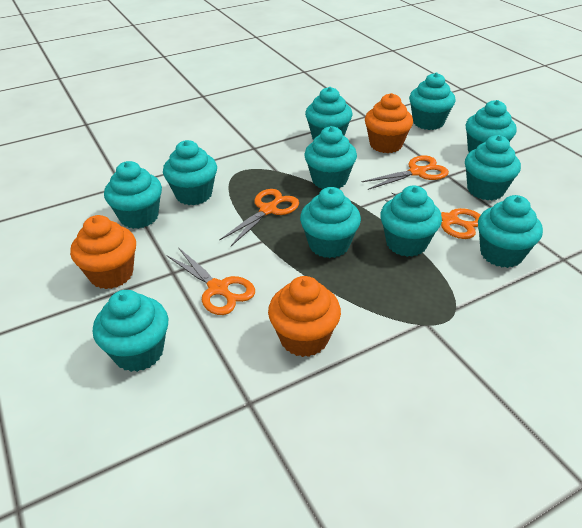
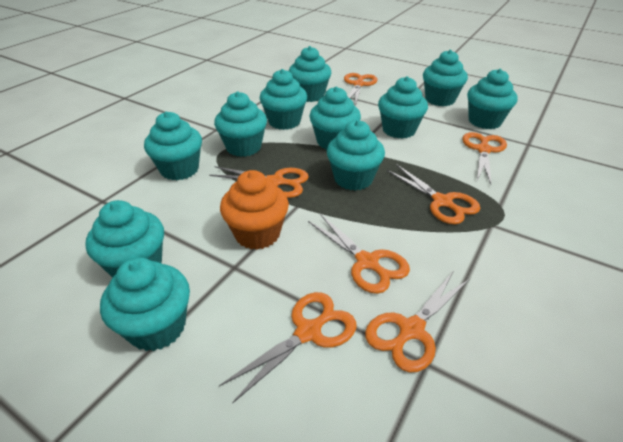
orange cupcake: [70,215,136,289] [268,276,341,357] [365,93,413,153] = 3 -> [220,170,289,250] = 1
orange scissors: [166,247,255,315] [220,189,299,246] [361,155,449,190] [385,193,480,239] = 4 -> [209,166,309,198] [219,292,356,404] [308,214,410,294] [344,73,377,106] [365,272,470,372] [387,165,481,224] [462,132,507,184] = 7

